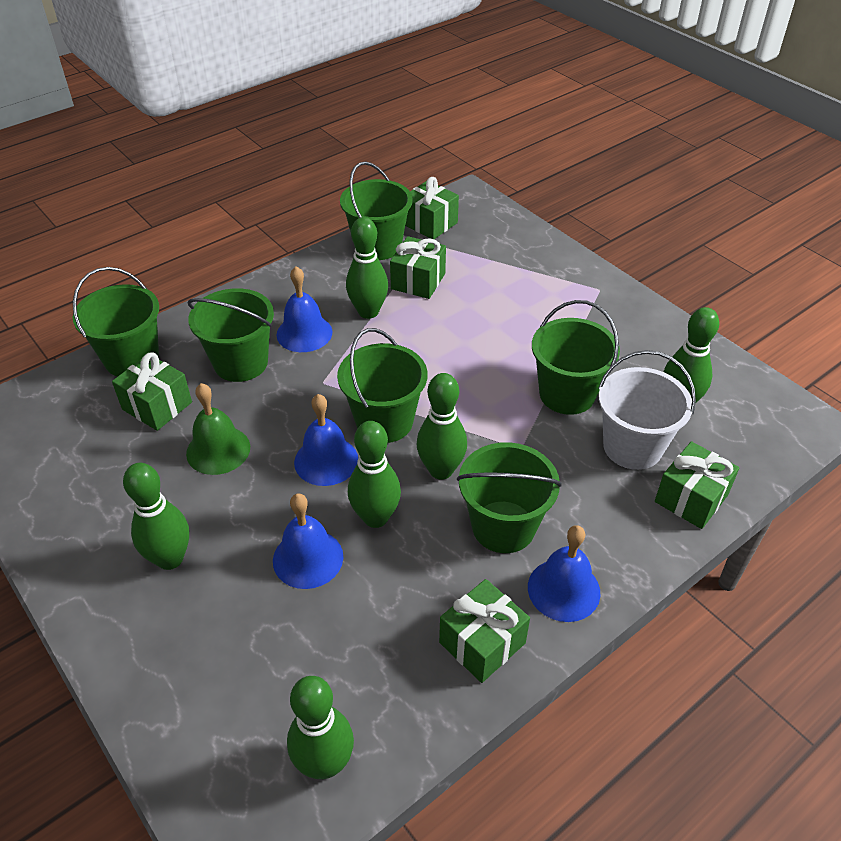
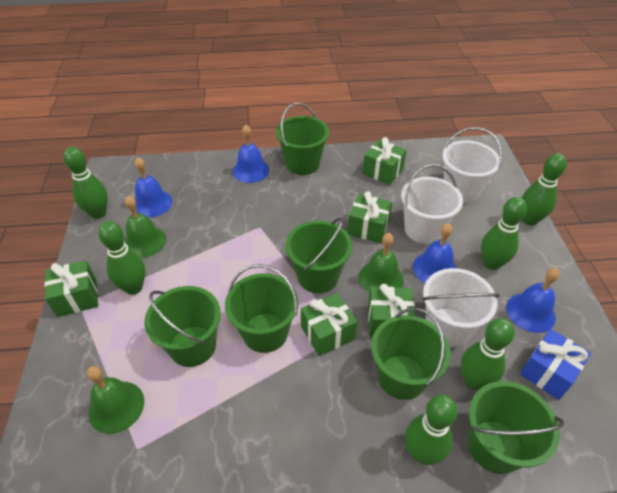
blue gift: none = 0 -> [520,329,591,400] = 1
green bell: [186,383,250,475] = 1 -> [87,366,144,434] [124,196,166,258] [359,233,404,293] = 3
white bucket: [599,350,696,470] = 1 -> [401,164,463,244] [422,268,500,347] [442,127,502,203] = 3

